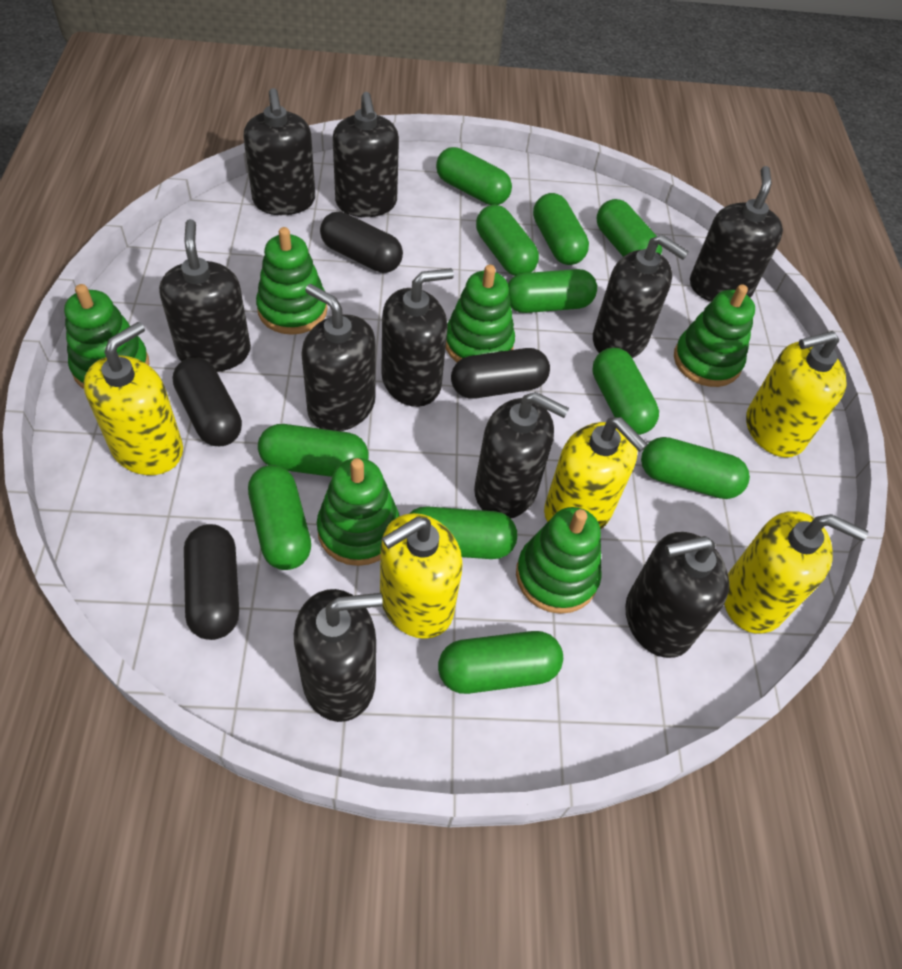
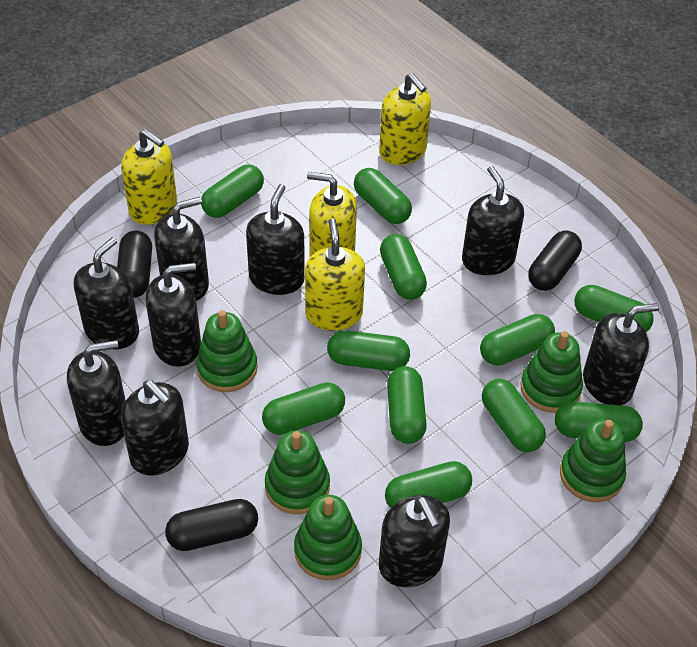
black capsule: [173,357,242,446] [184,524,239,640] [320,212,403,273] [451,348,550,399] = 4 -> [117,231,152,298] [165,499,258,551] [528,230,582,291] = 3
black soap dispenser: [159,219,251,372] [243,88,315,215] [294,589,383,722] [301,284,376,431] [333,92,399,217] [381,268,454,407] [474,392,569,519] [593,235,689,358] [625,532,729,658] [690,166,783,302] = 10 -> [67,340,126,446] [74,237,139,349] [121,380,189,476] [145,263,201,367] [154,197,209,301] [246,184,305,295] [379,495,450,587] [462,166,524,275] [583,303,659,405] = 9
green stacking toy: [64,284,149,389] [256,227,328,335] [317,458,400,566] [446,265,515,362] [516,507,602,614] [674,284,755,387] = 6 -> [196,310,257,392] [265,430,330,514] [294,495,362,581] [520,331,583,413] [560,419,626,502] = 5
yellow soap dispenser: [83,322,183,475] [380,513,463,639] [544,417,648,529] [724,511,868,634] [746,331,847,457] = 5 -> [121,129,177,225] [305,218,365,331] [307,172,357,257] [379,73,431,165] = 4

